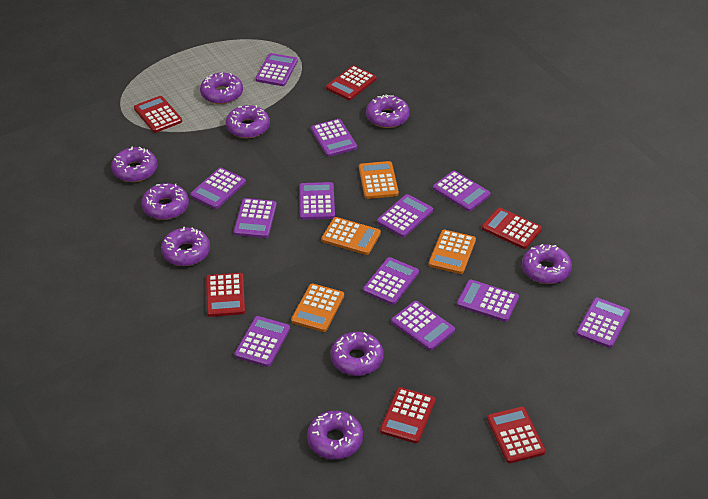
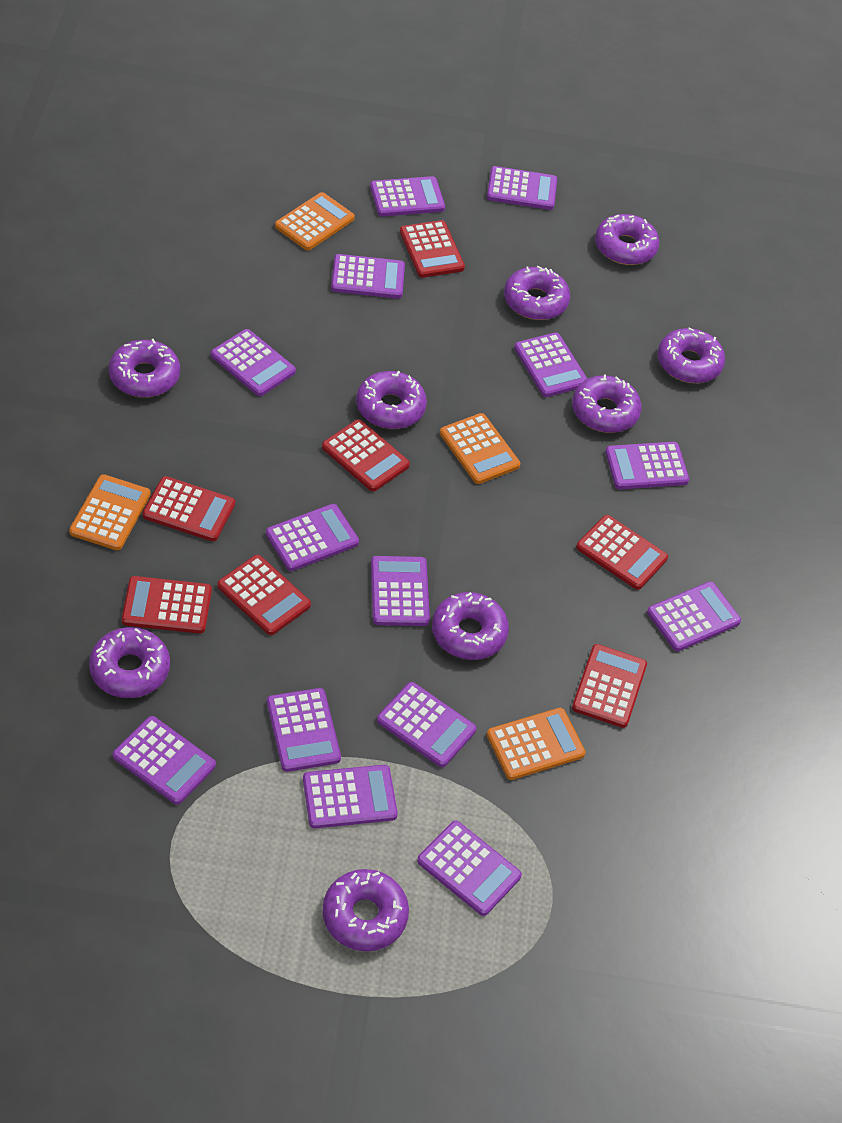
purple calculator: [190,168,246,209] [234,198,277,238] [234,316,290,367] [256,53,298,86] [299,182,335,220] [311,119,357,157] [363,257,419,305] [377,194,433,237] [391,301,455,351] [433,171,491,211] [457,280,519,322] [576,298,630,348] = 12 -> [113,716,216,805] [211,329,296,396] [266,504,359,571] [267,688,341,772] [303,765,398,828] [331,254,405,299] [370,176,445,217] [371,556,430,626] [377,682,477,767] [417,820,522,916] [487,166,557,210] [514,333,587,397] [605,442,689,489] [647,581,741,651] = 14
red calculator: [134,96,182,133] [206,273,245,317] [326,65,376,100] [380,387,435,443] [482,208,542,249] [487,407,546,463] = 6 -> [122,576,212,634] [142,476,235,541] [217,555,311,635] [322,419,410,491] [400,220,465,278] [572,644,647,728] [576,515,668,590] = 7

